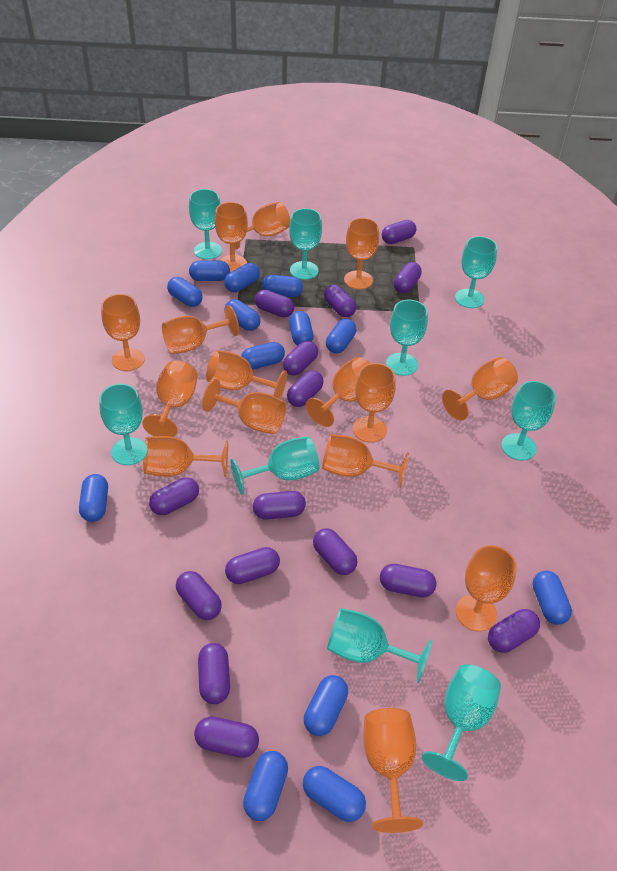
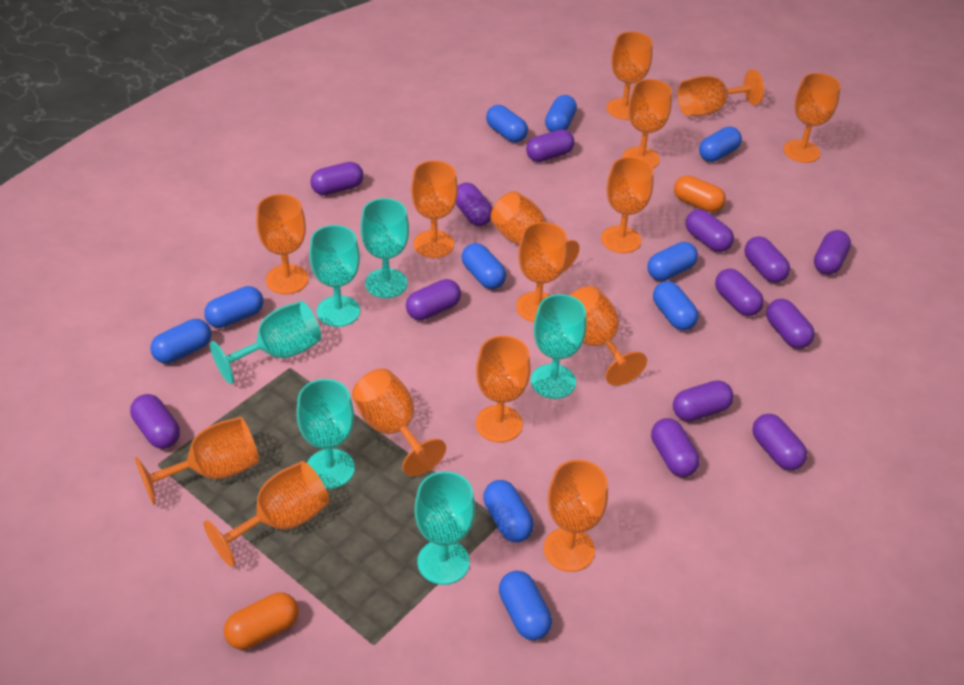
blue capsule: [79,474,108,522] [167,277,203,307] [189,260,230,281] [224,263,260,292] [224,299,261,331] [241,342,285,369] [243,751,288,821] [262,275,303,297] [289,311,313,346] [303,766,366,822] [304,675,348,736] [326,319,356,354] [532,571,572,625] = 13 -> [150,319,211,363] [204,286,263,328] [461,243,506,289] [483,480,534,542] [486,105,528,142] [499,571,552,640] [545,95,577,132] [647,242,698,281] [653,281,699,330] [699,127,742,162] = 10
orange capsule: none = 0 -> [224,592,298,649] [674,175,726,212] = 2
purple capsule: [149,477,199,515] [176,571,222,620] [194,717,259,758] [198,643,230,704] [225,547,280,584] [253,491,306,520] [255,290,294,318] [283,341,318,376] [287,370,324,407] [313,528,357,575] [324,285,356,317] [380,564,436,597] [382,220,416,244] [394,262,422,293] [488,609,540,653] = 15 -> [130,394,180,449] [310,162,364,195] [406,279,461,320] [456,182,493,226] [526,129,574,162] [651,418,700,477] [673,380,734,421] [686,209,734,252] [715,269,764,316] [744,236,790,283] [752,414,807,470] [766,299,815,349] [814,230,851,275] = 13
turquoise goblet: [99,384,145,465] [189,189,222,260] [231,437,319,495] [289,208,322,280] [327,608,432,683] [386,300,428,376] [422,664,501,781] [455,236,497,308] [501,381,556,461] = 9 -> [210,301,321,384] [296,379,355,489] [309,225,360,327] [360,198,409,298] [414,471,475,585] [531,294,586,399] = 6

